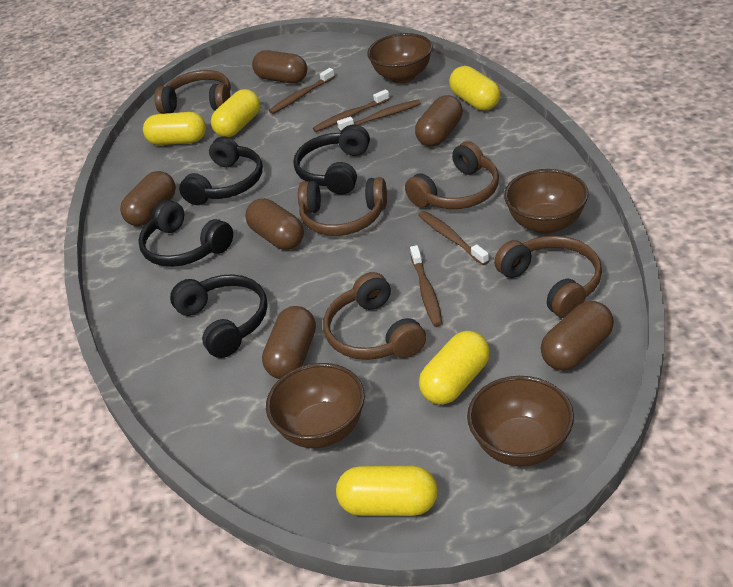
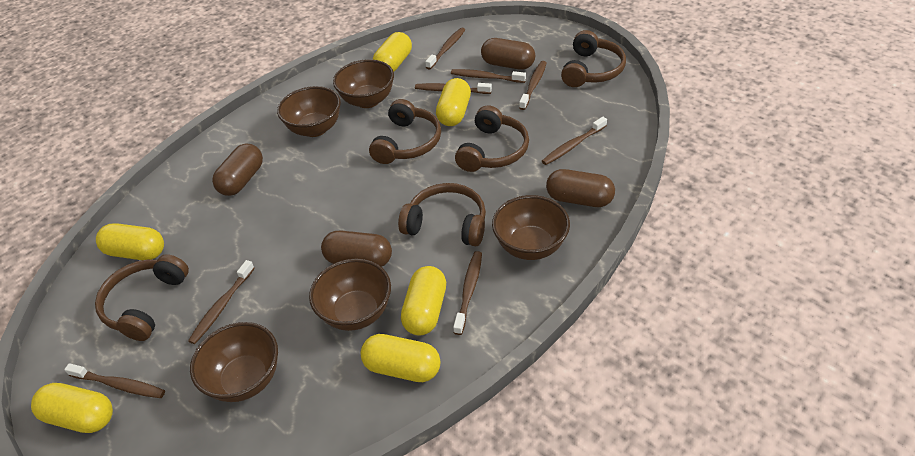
black headphones: [138,200,233,267] [170,274,268,358] [179,136,263,205] [293,124,370,195] = 4 -> none = 0
brown bowl: [266,363,365,448] [367,33,432,83] [467,376,574,467] [504,169,589,234] = 4 -> [190,322,278,402] [277,86,341,137] [309,259,391,331] [333,59,394,108] [492,195,570,260] = 5
brown capsule: [120,171,176,226] [245,198,304,250] [252,50,307,83] [262,306,316,379] [415,95,463,147] [541,301,614,371] = 6 -> [212,143,263,196] [321,230,392,267] [481,38,535,70] [546,169,615,207] = 4
brown toothbrush: [269,68,335,114] [313,89,390,132] [337,100,421,132] [410,245,442,327] [419,211,489,265] = 5 -> [64,363,165,398] [188,260,255,344] [415,83,492,94] [425,28,465,70] [451,69,526,83] [453,251,482,335] [519,61,547,110] [542,117,607,165] = 8
yellow capsule: [143,112,206,145] [211,89,260,137] [336,466,438,516] [419,331,490,405] [449,66,501,111] = 5 -> [31,383,113,433] [96,223,164,260] [361,334,440,382] [373,32,412,72] [401,266,446,336] [436,78,471,126] = 6

